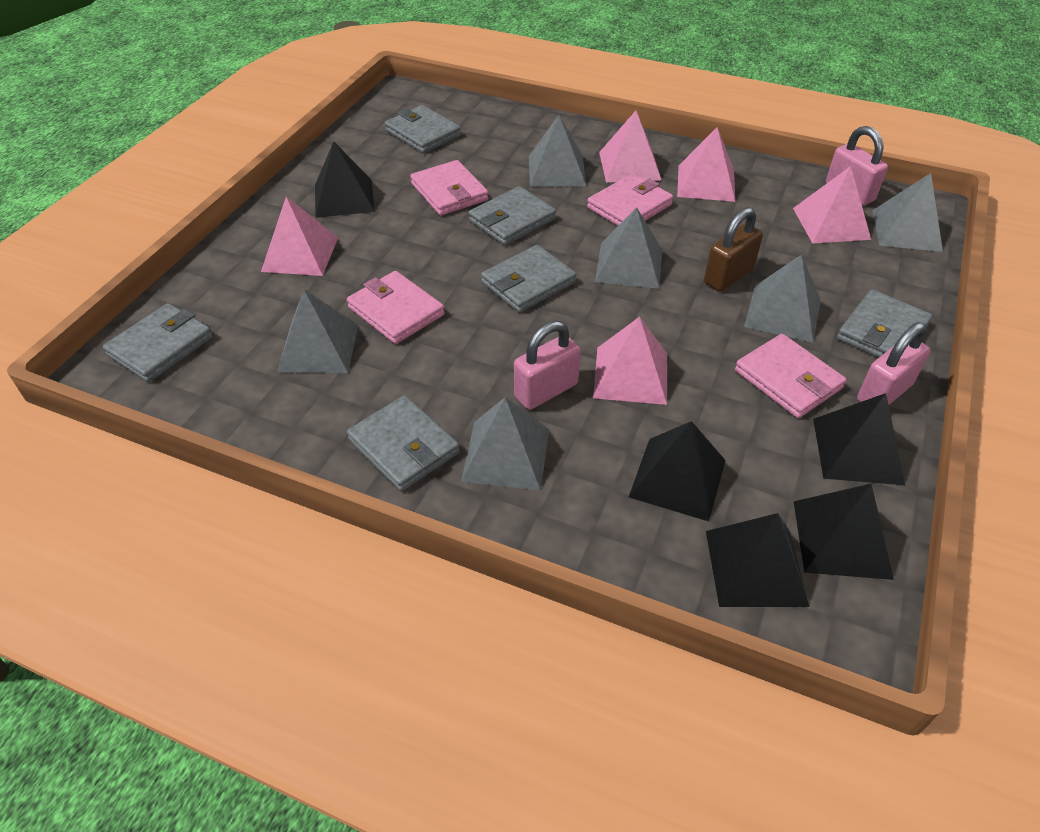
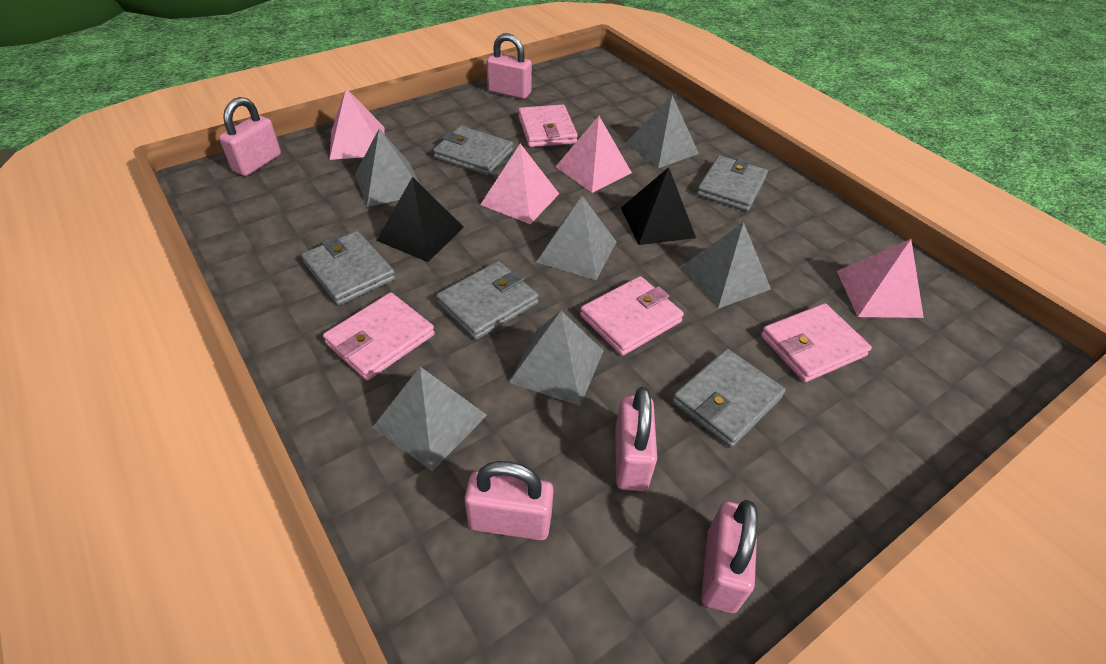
black pyramid: [315,141,375,218] [629,421,726,521] [706,513,809,607] [794,484,894,580] [813,393,905,485] = 5 -> [377,177,464,262] [621,167,696,245] = 2
brown padlock: [704,207,763,291] = 1 -> none = 0
grey wallet: [103,303,213,382] [347,395,460,491] [385,105,461,153] [468,186,556,245] [481,245,577,313] [837,289,932,358] = 6 -> [301,231,396,305] [433,126,513,175] [436,261,539,340] [672,349,786,447] [697,155,768,211] = 5
pink padlock: [514,321,581,410] [826,126,888,206] [857,322,931,405] = 3 -> [219,97,281,176] [465,461,554,540] [486,33,532,99] [615,387,657,491] [701,500,758,613] = 5
pink pyramid: [261,197,338,276] [593,317,667,405] [599,111,662,182] [677,127,735,202] [793,166,871,244] = 5 -> [329,88,385,160] [480,144,559,224] [556,116,632,193] [837,239,924,318] = 4

